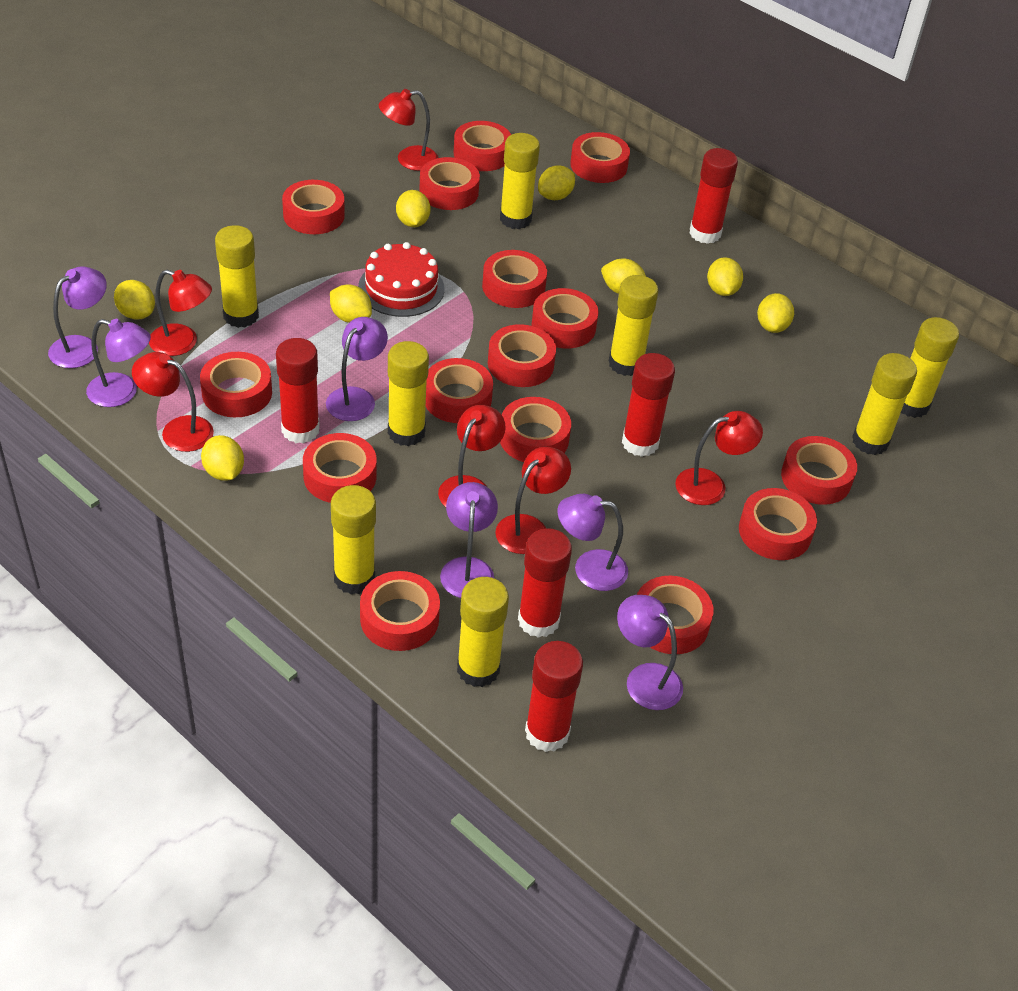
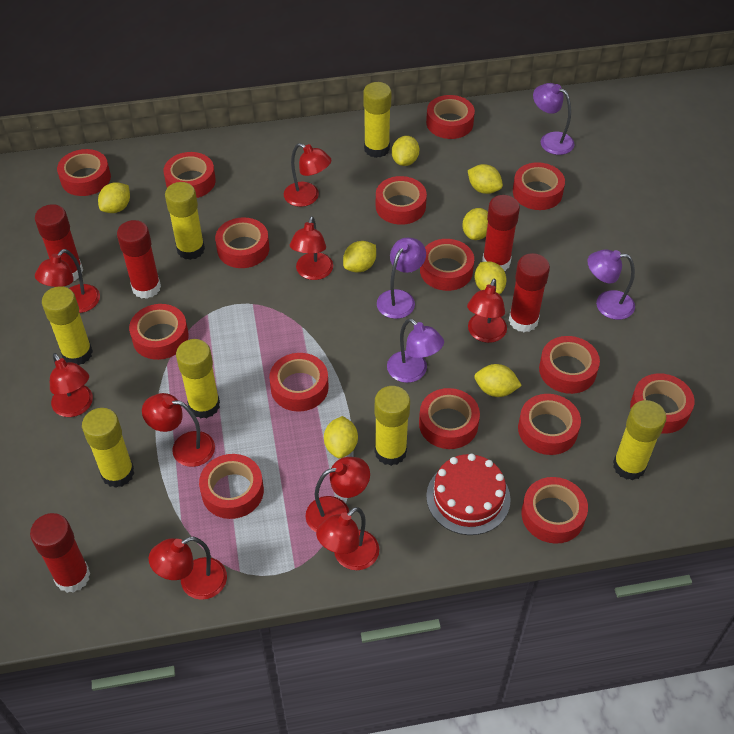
purple lamp: [48,267,107,368] [86,319,151,407] [326,317,388,421] [440,482,498,598] [558,494,628,591] [617,595,683,710] = 6 -> [377,238,426,319] [387,318,444,383] [533,83,575,155] [587,249,635,320] = 4
red lamp: [132,352,214,452] [149,270,212,356] [379,89,438,171] [438,405,506,507] [495,447,571,554] [675,411,763,505] = 6 -> [35,249,100,313] [50,353,93,417] [142,393,215,467] [149,537,227,600] [284,143,331,207] [290,216,333,280] [306,457,370,532] [316,507,379,570] [467,278,507,343] = 9
yellow glue stick: [215,225,259,328] [331,485,376,595] [388,341,429,446] [457,577,509,687] [500,133,540,229] [609,275,658,376] [852,353,917,455] [901,317,959,418] = 8 -> [42,286,93,365] [82,408,134,488] [165,182,205,260] [176,339,220,419] [363,82,391,158] [375,386,410,466] [613,400,666,480] = 7

